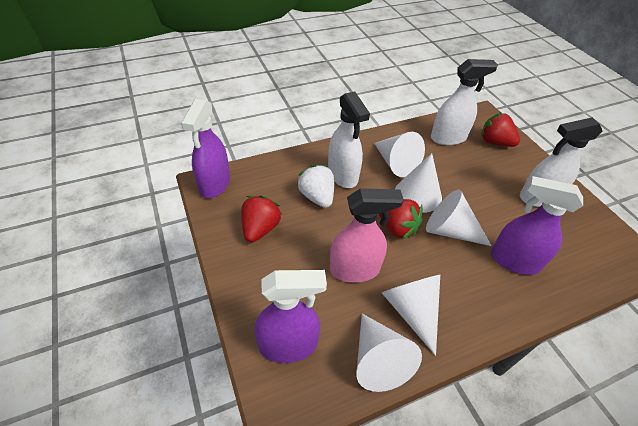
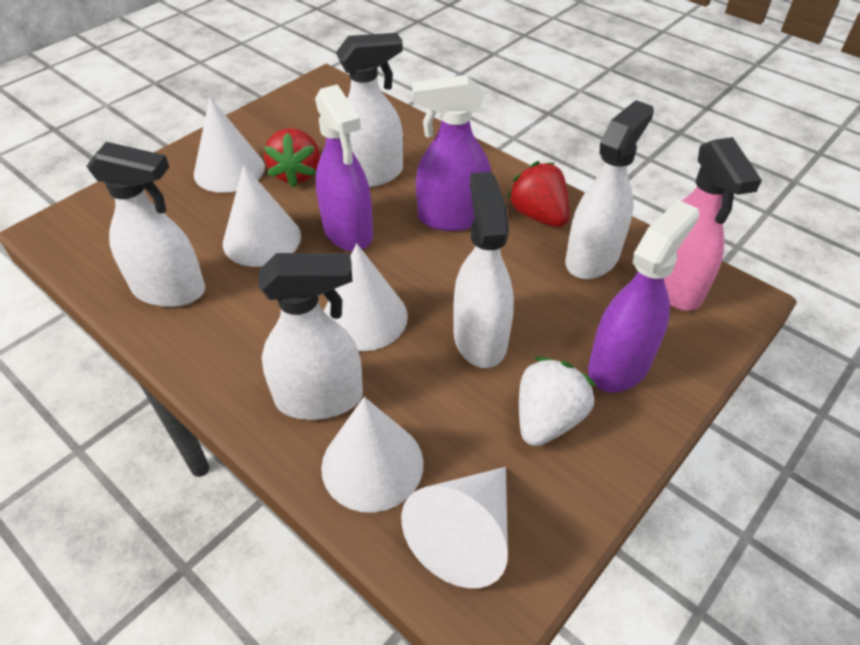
red strawberry: [241,195,282,242] [379,199,423,240] [481,112,520,147] = 3 -> [264,128,320,187] [506,161,570,227] = 2
white spray bottle: [328,91,370,188] [431,59,498,146] [520,117,602,207] = 3 -> [86,142,205,307] [258,253,363,420] [336,33,403,187] [453,172,514,368] [565,100,654,279] = 5

